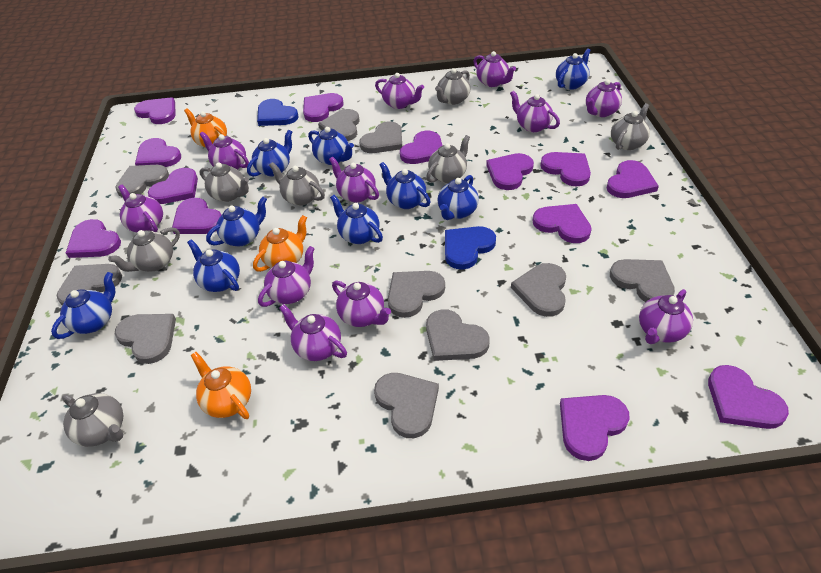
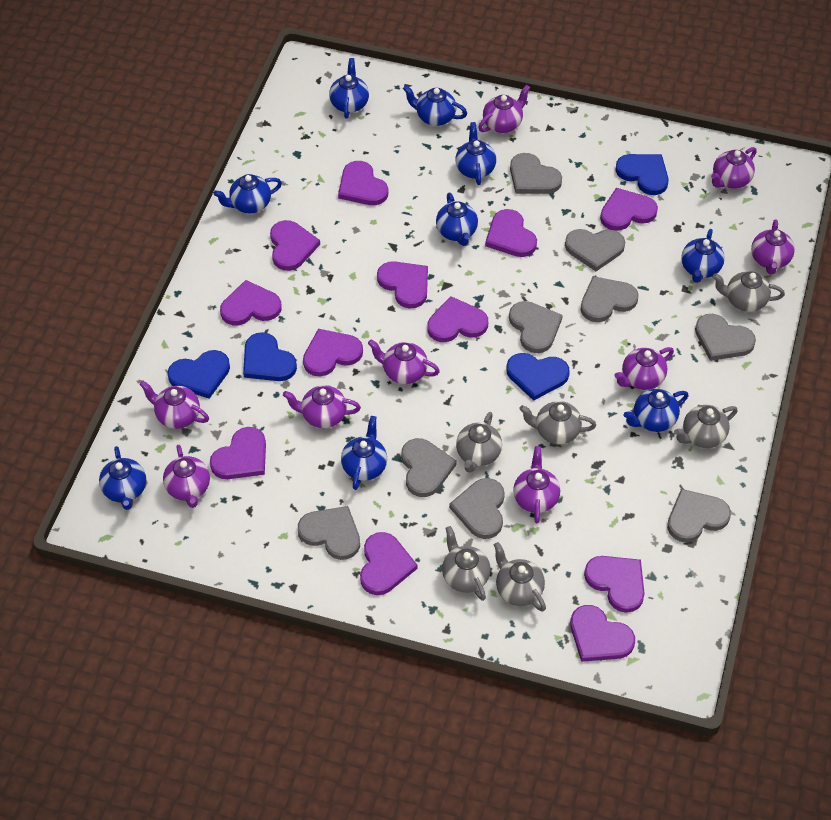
blue heart: [257,99,299,126] [445,226,496,270] = 2 -> [167,350,230,399] [243,332,297,381] [506,353,570,401] [615,154,669,195] = 4
grey heart: [57,264,122,305] [115,165,169,198] [115,314,176,364] [318,109,360,141] [359,122,402,153] [374,373,439,438] [388,271,445,318] [426,309,490,361] [511,263,566,317] [610,259,675,302] = 10 -> [298,506,360,560] [401,438,457,497] [449,478,505,539] [509,301,563,353] [510,153,562,194] [565,229,625,271] [581,276,638,322] [667,489,731,543] [695,314,756,361] = 9
grey teapot: [62,393,123,447] [108,227,180,272] [200,162,249,202] [269,162,325,205] [426,135,470,183] [435,68,470,105] [611,103,650,150] = 7 -> [442,526,491,601] [456,412,502,473] [494,542,546,612] [519,401,596,444] [674,405,738,448] [713,271,785,312] = 6
orange teapot: [184,108,227,148] [191,352,251,419] [253,215,307,272] = 3 -> none = 0
purple heart: [66,219,121,258] [134,97,175,124] [135,138,181,167] [148,168,198,204] [172,198,222,234] [303,93,344,122] [400,131,442,164] [486,153,534,190] [533,204,592,243] [540,152,591,187] [560,395,630,461] [606,160,659,198] [708,365,789,429] = 13 -> [210,427,266,479] [220,280,282,326] [270,220,320,271] [303,329,363,377] [338,161,388,205] [360,532,417,595] [377,261,428,309] [427,296,488,342] [485,209,537,257] [570,605,635,662] [584,556,645,613] [600,188,658,231] = 12
purple teapot: [118,185,163,233] [199,132,249,170] [258,246,315,307] [279,304,347,361] [329,157,379,203] [332,281,391,327] [375,73,424,109] [473,51,516,87] [510,91,560,132] [586,79,622,117] [639,289,693,344] = 11 -> [139,381,209,429] [163,445,210,508] [283,385,361,428] [368,339,440,384] [478,85,530,133] [513,446,560,523] [614,347,674,390] [711,147,757,189] [751,219,795,275] = 9

